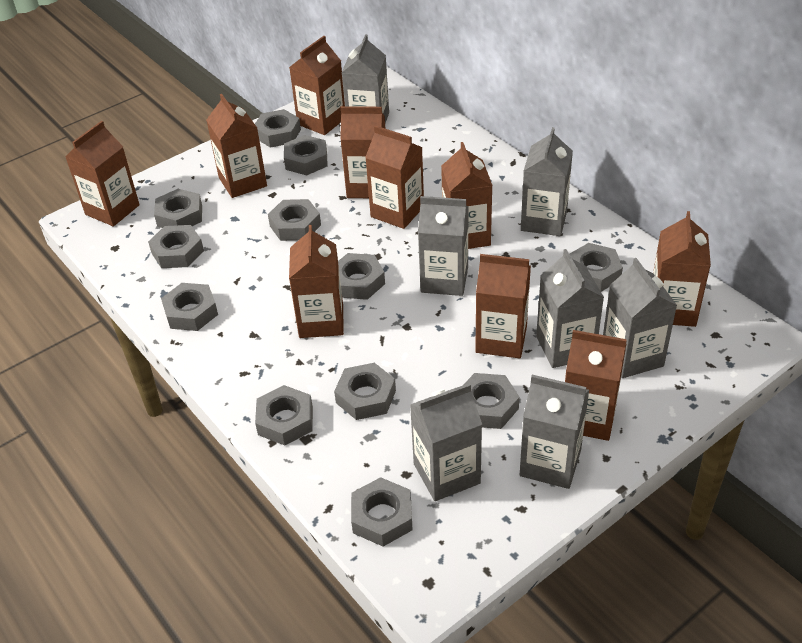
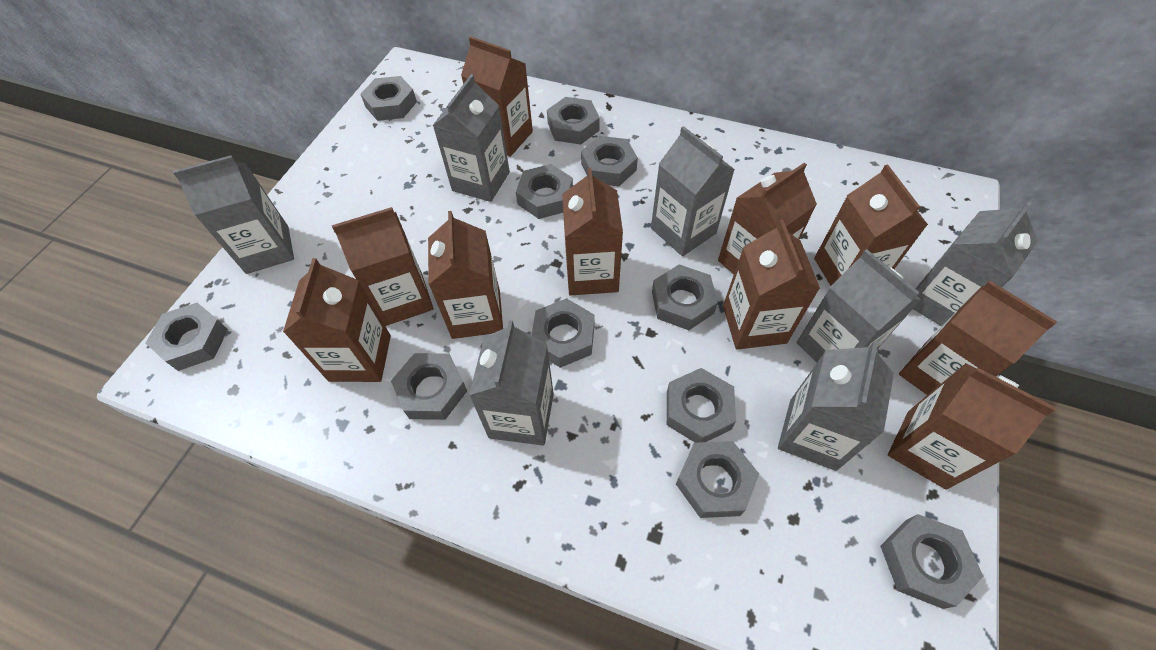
grey nut: [148,225,204,268] [154,189,202,228] [161,283,218,331] [255,109,301,148] [255,385,313,446] [268,199,321,241] [284,135,328,175] [334,363,396,420] [338,253,385,300] [351,477,413,547] [463,373,520,429] [570,243,623,292] = 12 -> [146,303,228,371] [360,76,417,121] [391,353,467,420] [516,164,573,219] [532,298,595,368] [547,97,600,144] [581,136,638,187] [652,264,718,330] [667,368,736,443] [676,441,759,518] [880,514,983,609] = 11

